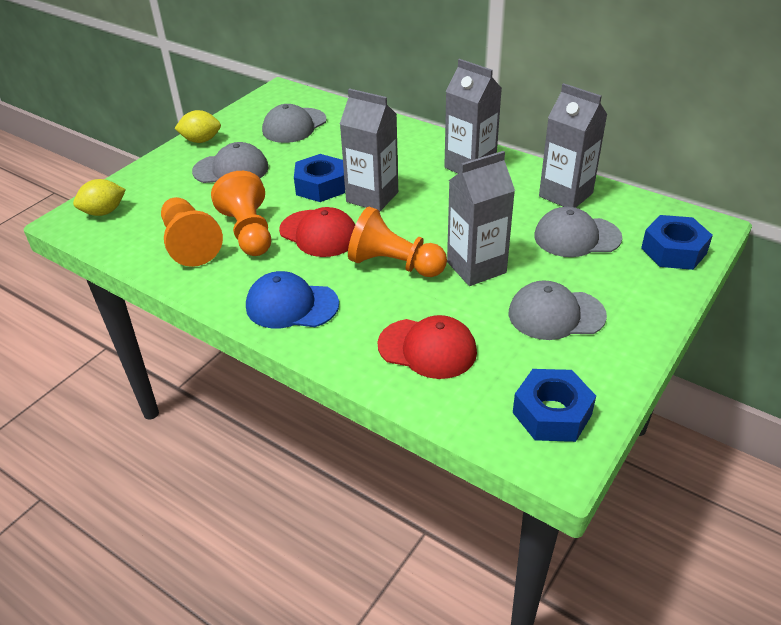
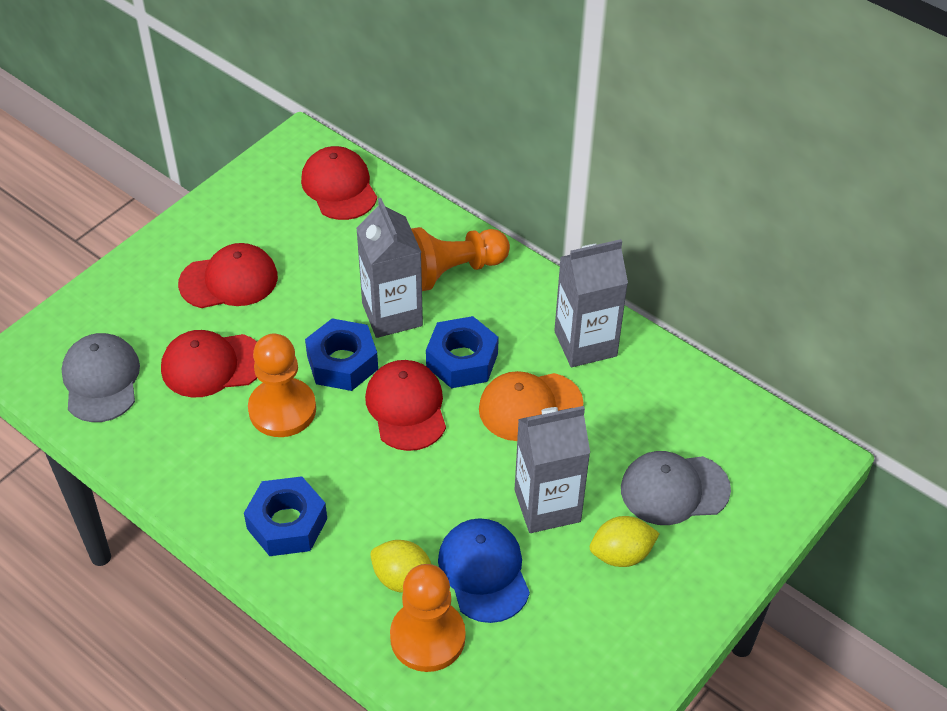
grey cap: [192,142,268,183] [262,104,327,143] [509,280,607,340] [534,207,622,257] = 4 -> [62,333,140,422] [621,451,731,525] = 2
grey carton: [340,88,398,211] [444,59,502,173] [447,151,515,286] [539,83,608,208] = 4 -> [356,198,423,338] [515,406,590,533] [554,239,628,367] = 3
orange cap: none = 0 -> [479,371,584,441] = 1
red cap: [279,207,355,257] [378,315,477,379] = 2 -> [161,330,257,397] [178,243,278,308] [301,146,377,220] [365,360,446,451] = 4

